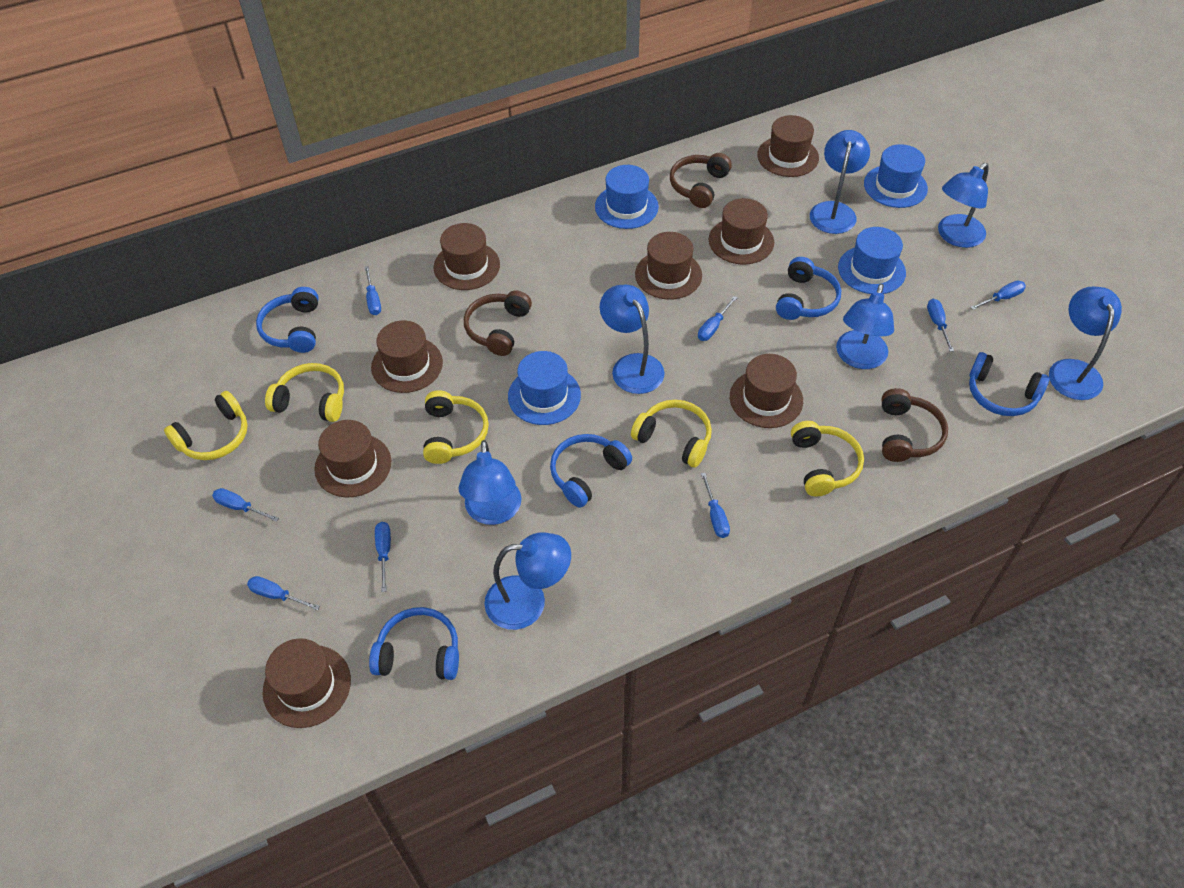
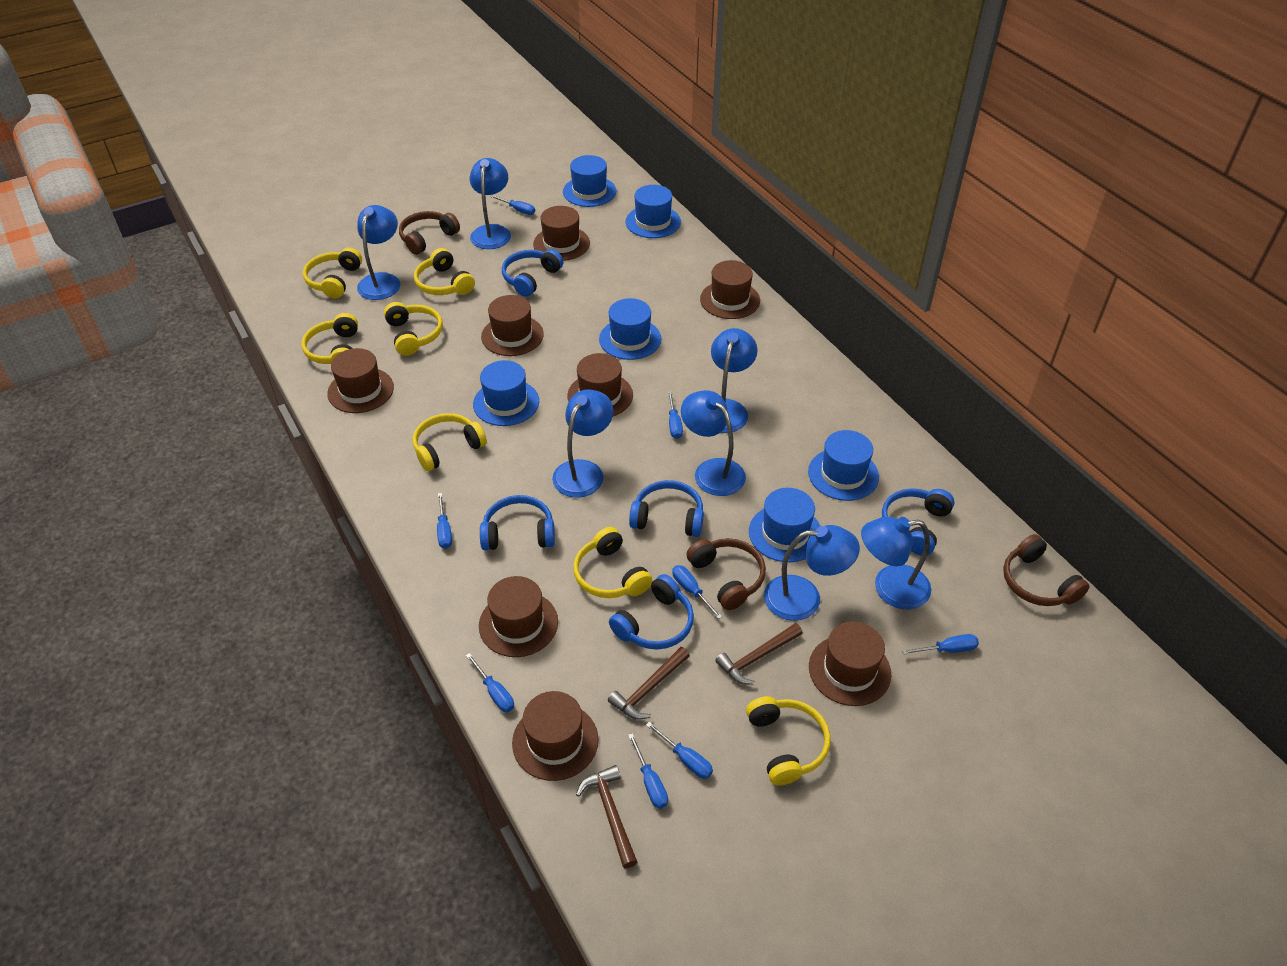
blue hat: [508,351,581,425] [595,165,659,229] [838,227,906,294] [864,144,928,208] = 4 -> [473,360,539,426] [563,155,616,207] [599,298,661,360] [625,185,681,238] [749,488,820,562] [808,430,879,501] = 6
brown hammer: none = 0 -> [576,765,637,868] [608,647,690,720] [715,623,803,684] = 3
yellow headphones: [164,391,248,460] [265,363,344,422] [423,390,489,464] [631,400,712,467] [791,421,864,496] = 5 -> [301,313,358,364] [303,247,362,299] [384,302,443,356] [412,413,487,471] [414,248,475,295] [573,527,652,598] [746,696,831,786] = 7

